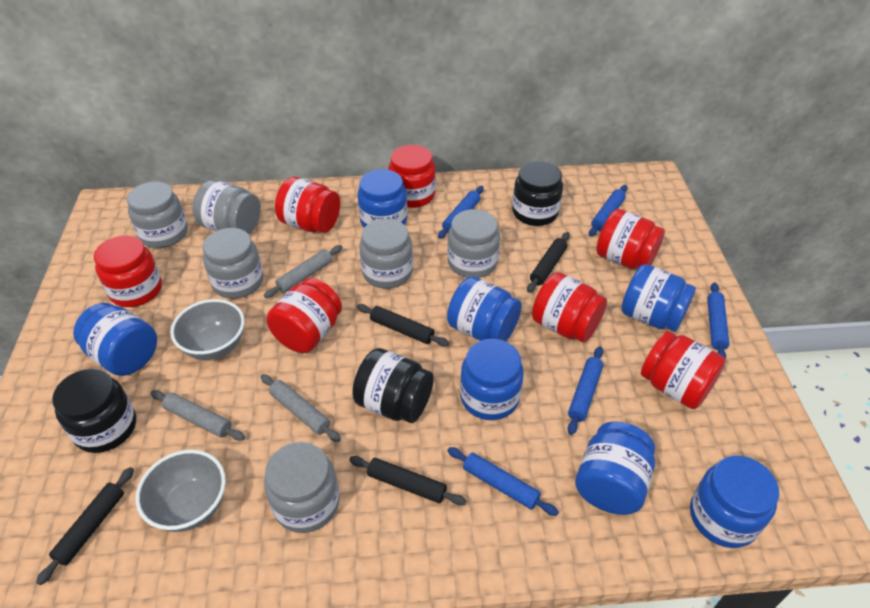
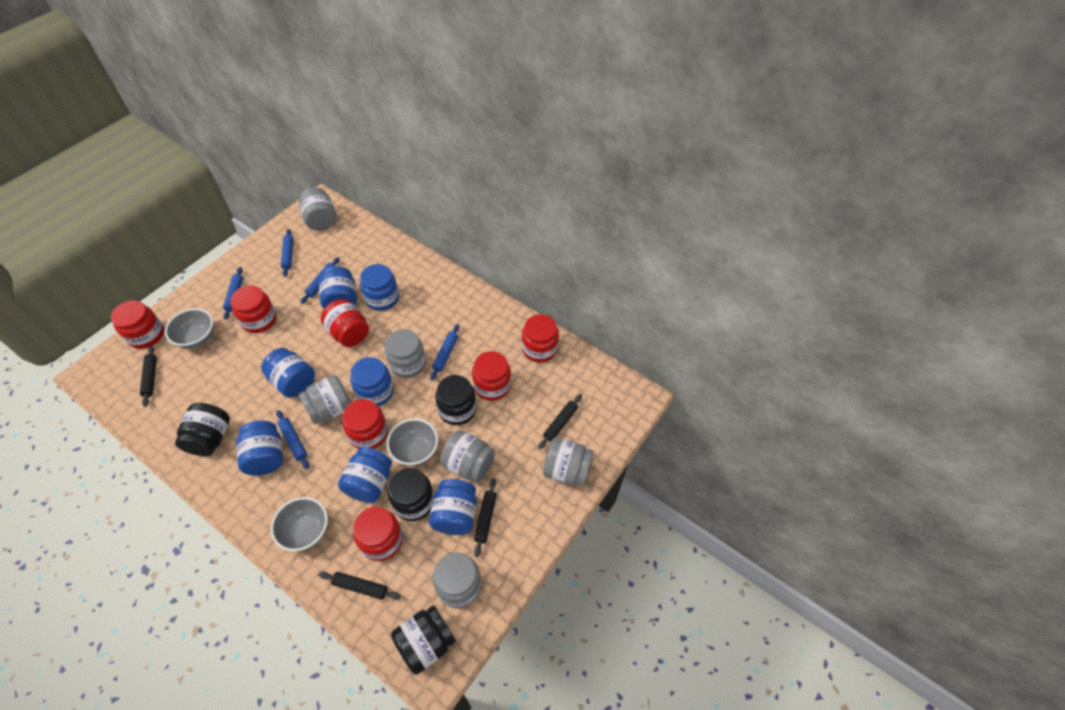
black jar: [52,369,136,453] [352,348,434,423] [512,161,563,226] = 3 -> [175,403,230,456] [388,468,434,521] [391,605,456,675] [435,375,476,425] = 4
grey bowl: [135,450,226,532] [170,299,245,360] = 2 -> [165,308,214,349] [271,497,328,551] [387,418,438,466] = 3
grey rolling pin: [150,390,245,441] [260,374,341,442] [264,245,342,298] = 3 -> none = 0

